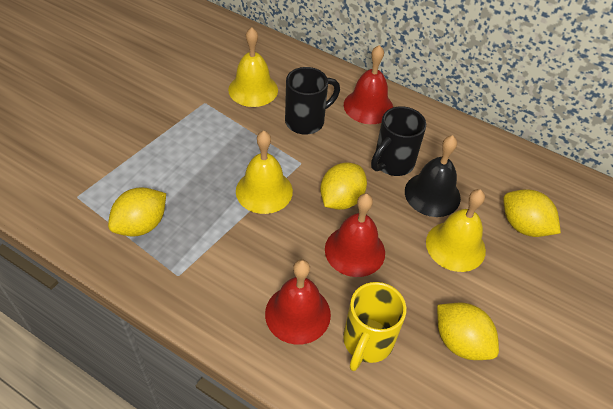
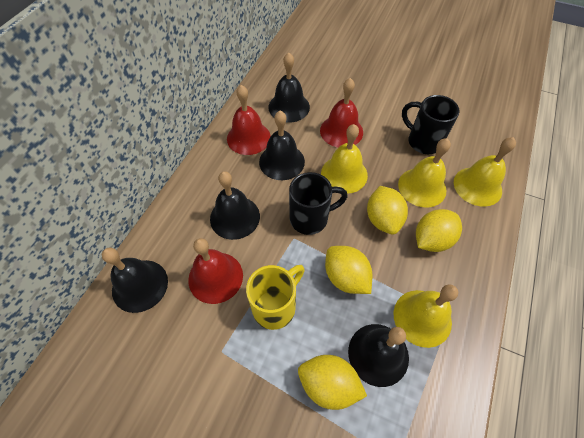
black bell: [405,135,461,217] = 1 -> [102,248,168,313] [210,171,260,240] [259,111,305,180] [269,52,310,122] [348,324,409,387] = 5
yellow bell: [228,27,278,107] [236,131,293,214] [426,189,486,272] = 3 -> [321,124,368,194] [393,284,458,348] [398,138,451,208] [454,137,516,207] = 4

